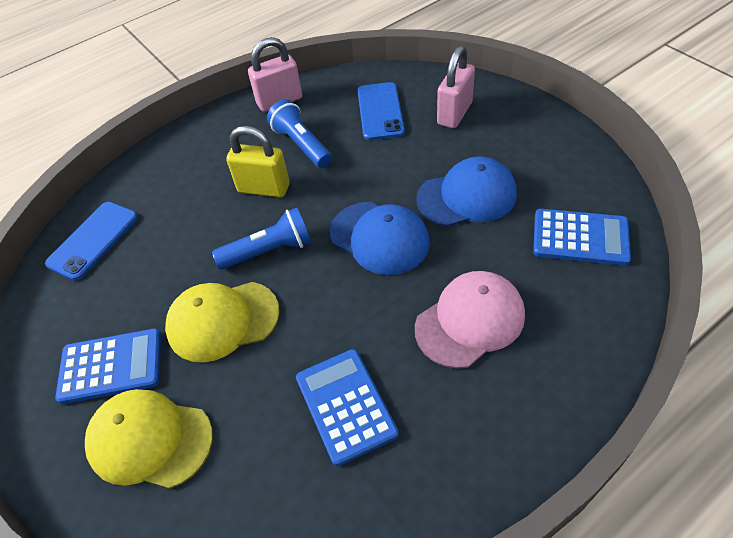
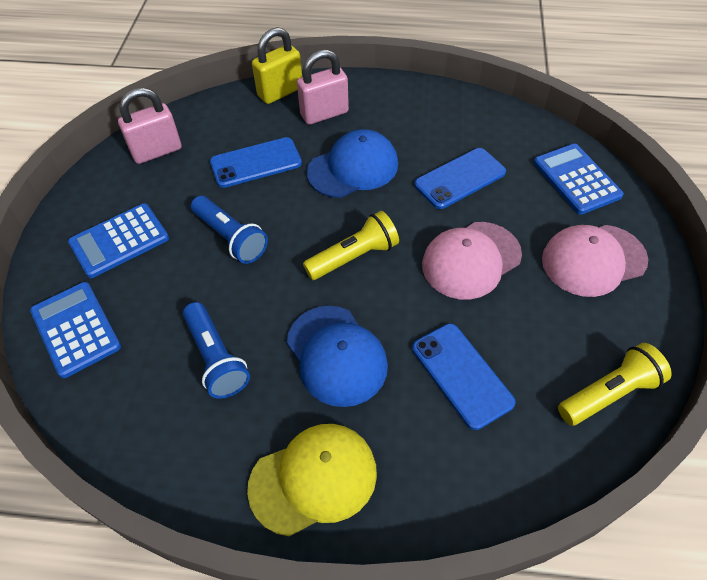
blue phone: [45,202,138,280] [357,82,405,140] = 2 -> [210,137,302,188] [412,323,516,430] [414,148,506,209] = 3
pink cap: [415,271,525,369] = 1 -> [422,222,522,299] [542,225,648,297] = 2
yellow cap: [85,389,213,489] [165,282,280,363] = 2 -> [247,424,377,537] = 1
yellow flashlight: none = 0 -> [303,211,399,280] [558,343,672,426] = 2

